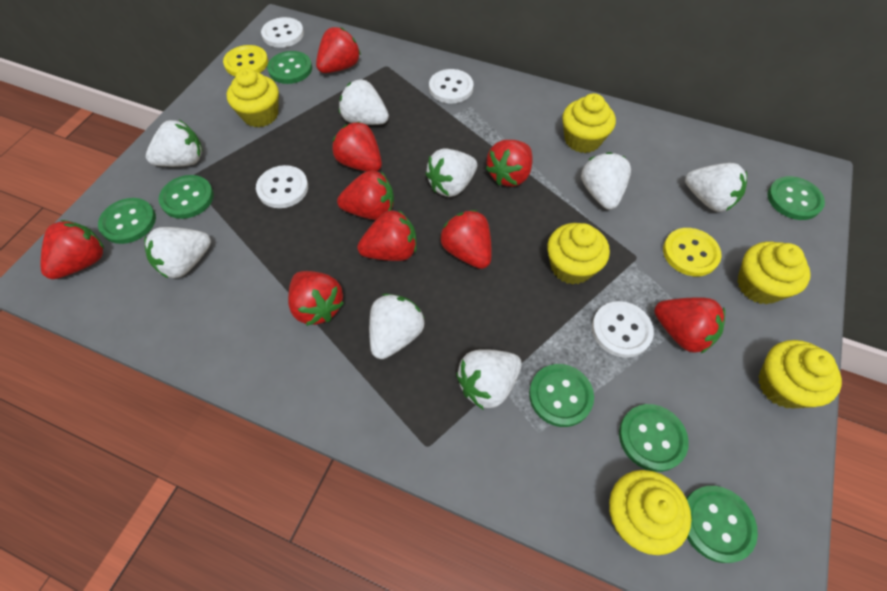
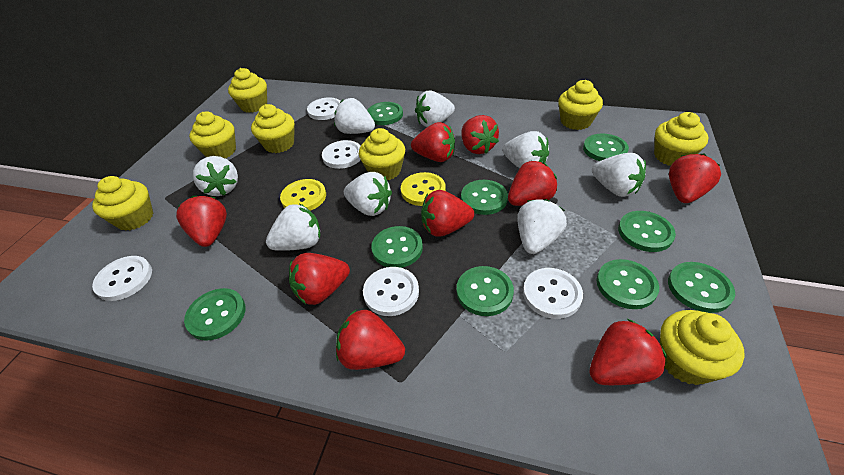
green button: [98,198,156,244] [159,175,214,219] [267,51,312,84] [529,364,594,427] [619,404,689,472] [686,486,758,563] [767,176,825,220] = 7 -> [184,288,245,341] [367,102,403,125] [371,226,423,268] [457,266,514,316] [461,180,508,215] [583,133,629,161] [597,259,659,309] [618,211,676,252] [668,262,735,313] = 9
white button: [256,165,308,208] [261,17,304,48] [429,69,473,103] [592,301,654,358] = 4 -> [92,256,152,301] [307,98,341,120] [322,140,361,169] [363,267,419,316] [523,268,583,319] = 5
yellow cupcake: [227,68,279,127] [547,223,610,285] [562,93,616,153] [609,470,692,555] [737,241,811,304] [758,340,842,409] = 6 -> [92,176,153,231] [189,111,236,158] [228,68,267,113] [251,104,295,153] [359,128,405,180] [558,80,603,130] [654,112,708,166] [660,310,745,385] = 8

